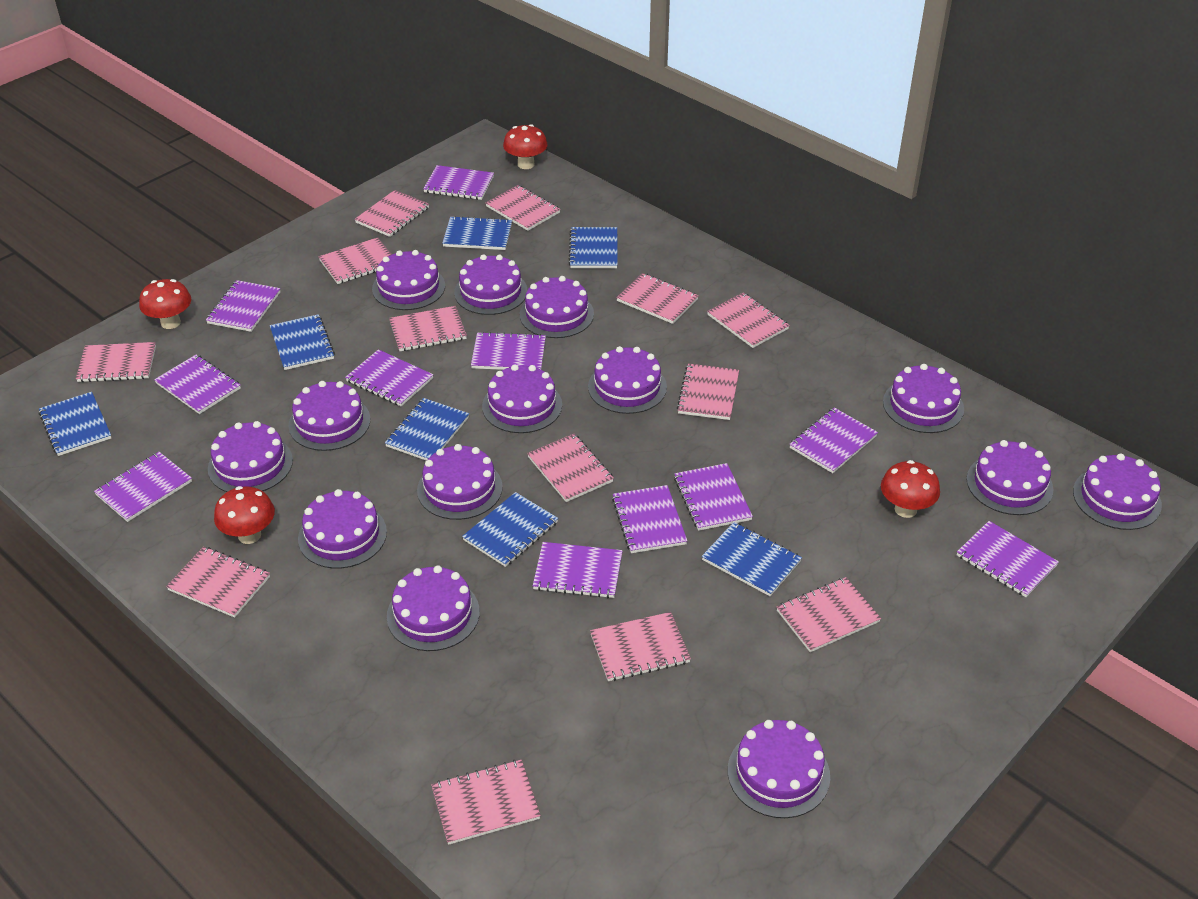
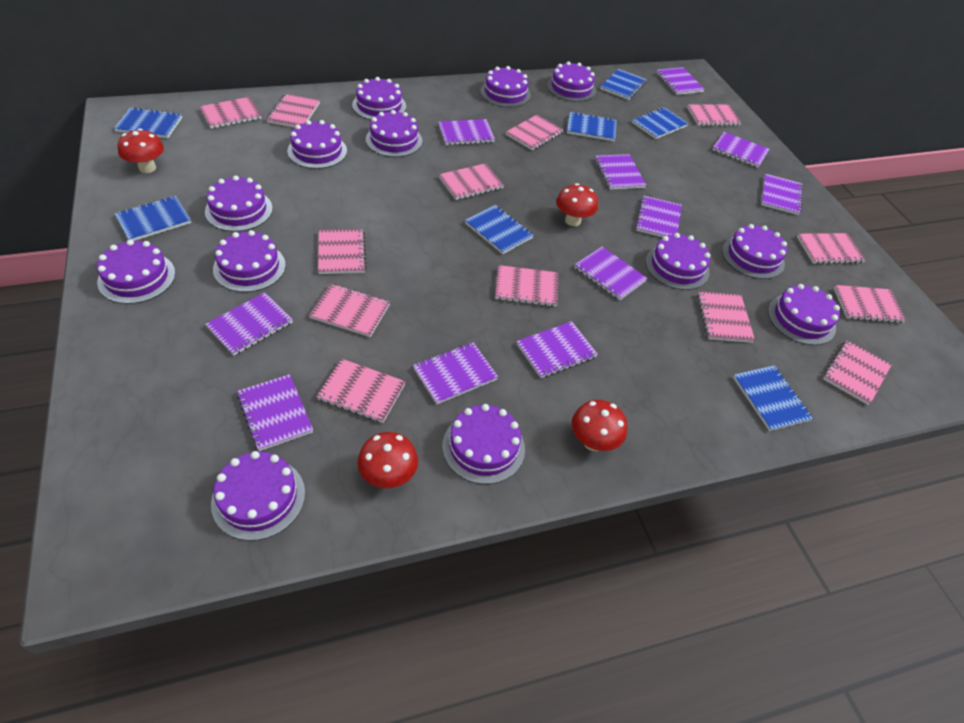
purple cake: [208,421,293,492] [288,381,370,451] [298,489,387,569] [372,250,445,310] [387,565,480,651] [417,444,503,520] [454,254,528,315] [482,364,562,433] [520,276,594,338] [588,346,667,414] [728,720,830,818] [883,364,964,433] [967,440,1053,515] [1073,454,1162,530] = 14 -> [97,240,175,304] [205,175,273,232] [211,451,305,541] [213,230,286,292] [287,120,347,169] [352,77,406,120] [366,110,423,157] [442,404,525,484] [480,66,531,107] [547,61,596,102] [646,233,710,290] [722,224,787,279] [768,284,840,345] = 13

